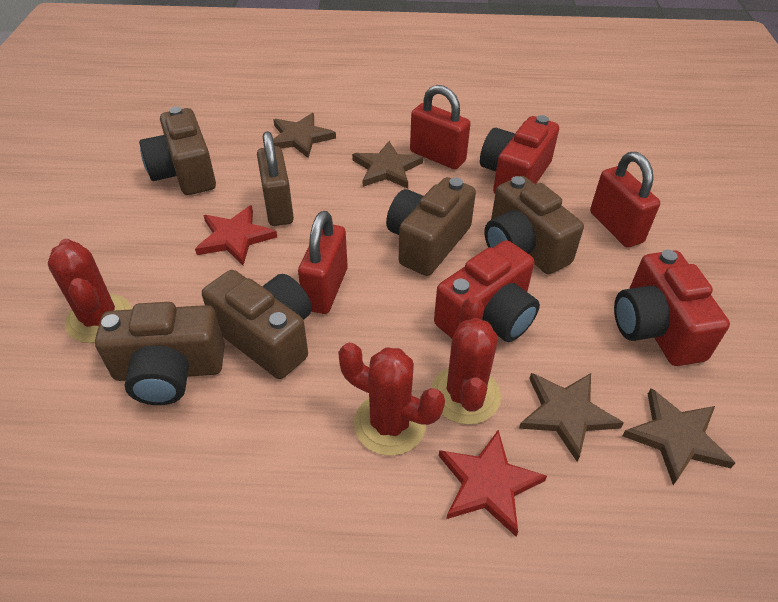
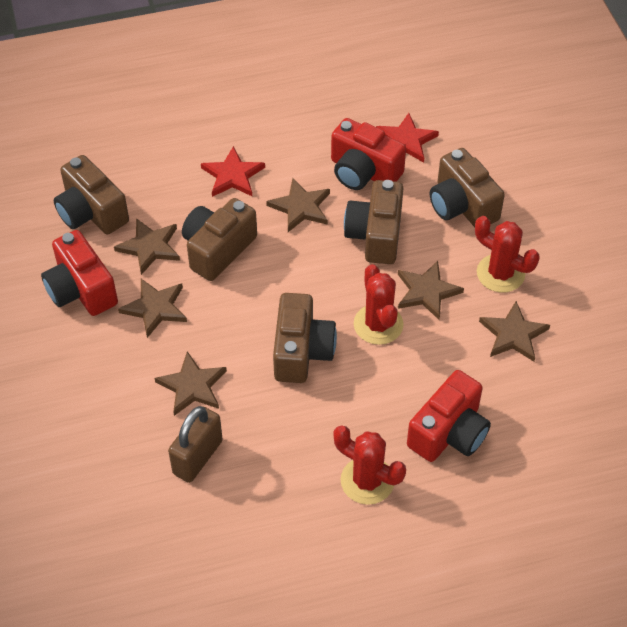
brown star: [273,113,336,158] [352,141,423,189] [519,373,624,462] [622,388,735,485] = 4 -> [114,218,180,275] [118,279,187,338] [155,351,227,416] [266,178,330,232] [398,261,464,320] [479,301,550,362] = 6
red padlock: [298,211,348,314] [410,85,470,169] [590,152,660,248] = 3 -> none = 0

